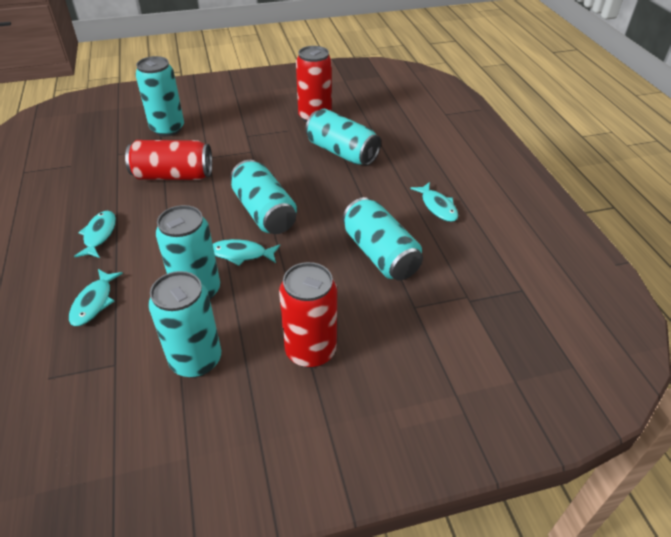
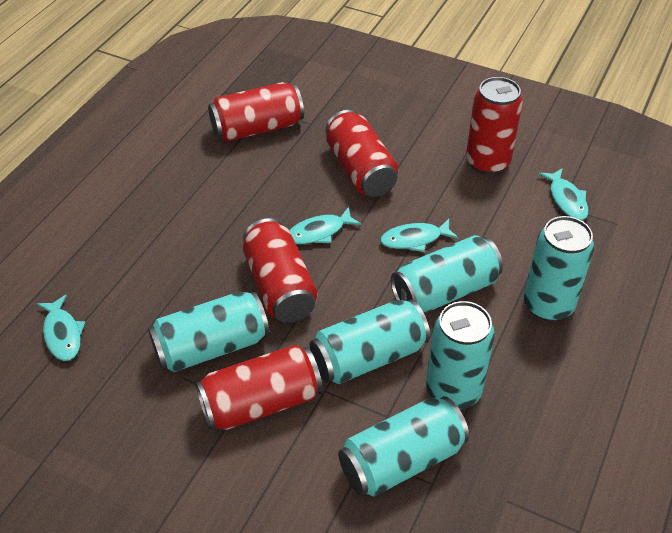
red can: [125,140,212,180] [279,262,337,368] [296,46,332,122] = 3 -> [195,345,322,430] [208,82,304,142] [243,218,317,323] [325,110,398,197] [466,77,523,175] = 5

